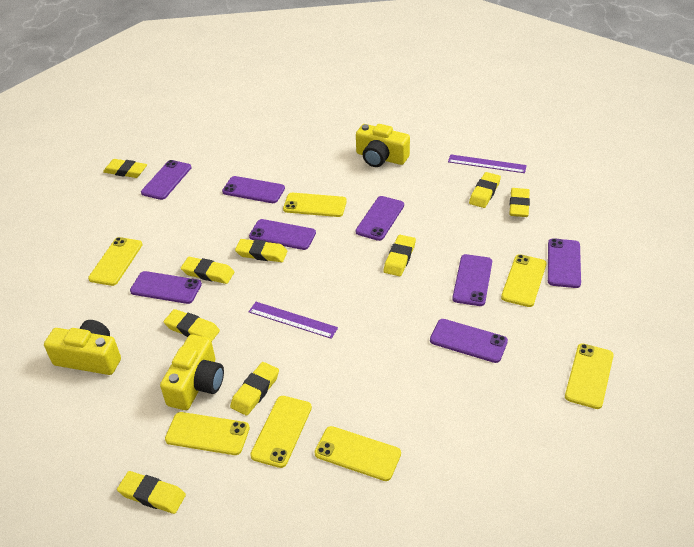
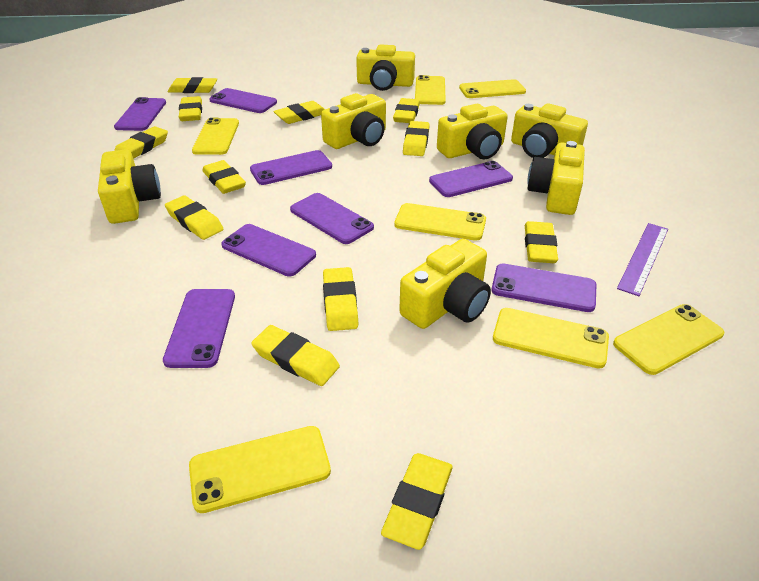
purple ruler: [249,302,338,339] [448,154,527,173] = 2 -> [617,223,668,296] = 1
yellow camera: [44,320,121,375] [160,334,224,410] [356,124,410,167] = 3 -> [98,149,161,224] [321,93,386,149] [356,44,415,91] [399,239,491,329] [437,104,508,159] [511,103,588,158] [527,141,585,215] = 7
yellow eraser: [103,159,147,178] [117,471,186,514] [164,309,220,341] [181,257,234,284] [230,362,279,416] [235,239,288,262] [384,235,416,276] [469,172,501,208] [509,188,530,217] = 9 -> [114,126,168,159] [165,195,223,240] [168,77,217,93] [179,96,202,121] [202,160,246,194] [251,325,340,386] [273,101,325,124] [323,267,358,331] [381,453,453,550] [393,98,420,123] [403,121,430,156] [525,221,558,263] = 12

